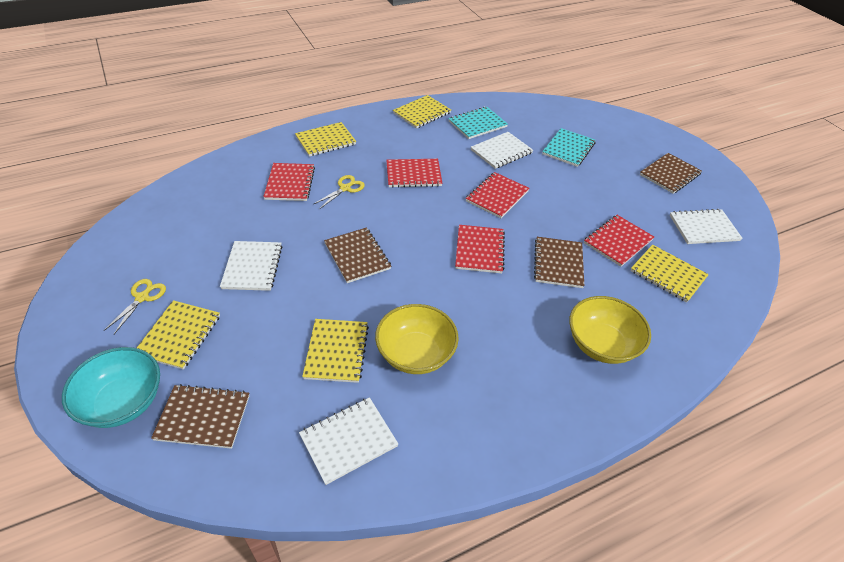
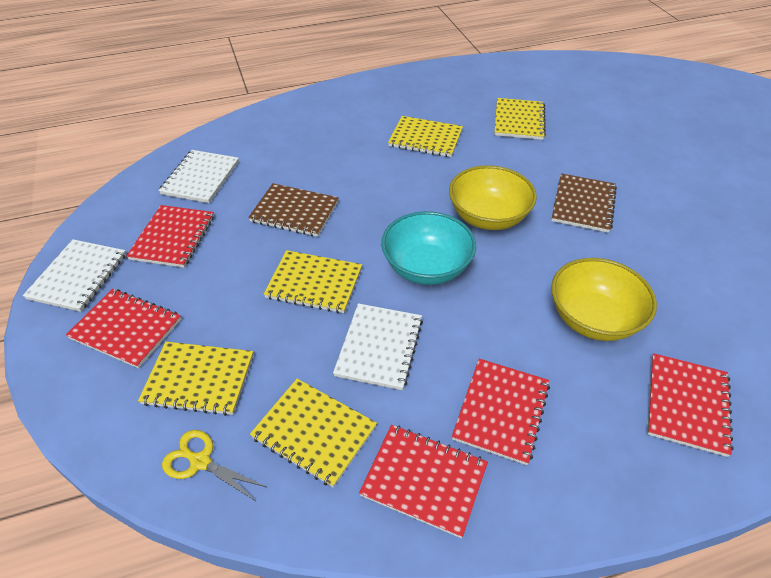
brown notebook: [151,384,249,449] [324,227,391,283] [534,237,584,288] [640,153,702,194] = 4 -> [248,183,339,237] [551,173,617,233] = 2
turquoise notebook: [448,106,508,139] [542,128,596,167] = 2 -> none = 0
white notebook: [220,241,282,291] [299,397,398,485] [471,132,533,169] [670,209,743,244] = 4 -> [23,239,126,312] [158,150,239,203] [333,303,423,390] = 3
yellow scissors: [104,279,166,334] [314,175,365,209] = 2 -> [162,430,266,502] = 1

